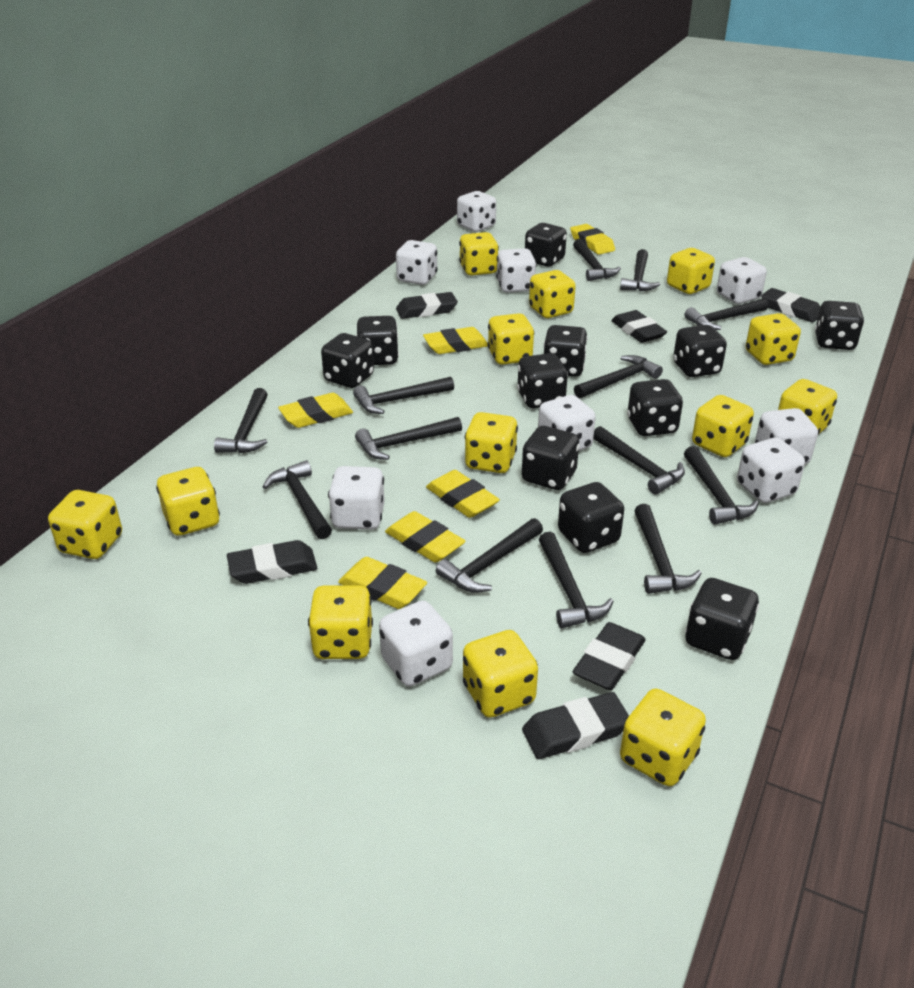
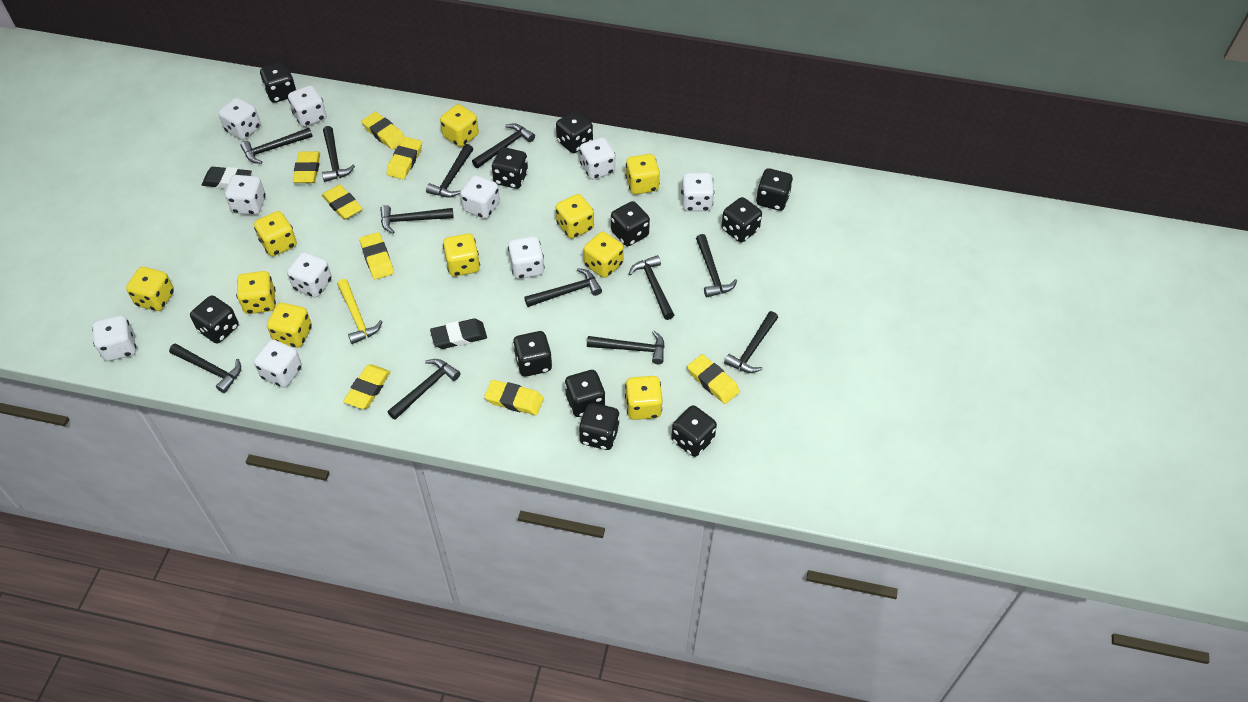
black eraser: [227,540,317,584] [396,292,458,319] [522,692,629,759] [573,622,646,690] [611,310,667,343] [761,288,820,322] = 6 -> [202,167,252,189] [430,319,487,349] = 2
black hammer: [214,388,268,453] [262,460,332,539] [353,377,454,414] [355,417,462,460] [436,518,543,593] [539,532,614,629] [573,239,621,281] [574,355,663,399] [593,426,685,495] [620,249,660,291] [634,504,702,594] [684,298,769,330] [684,446,759,525] = 13 -> [169,343,241,393] [240,128,313,164] [322,126,355,182] [380,205,454,234] [388,359,460,420] [426,144,473,198] [472,124,535,168] [524,268,602,307] [587,331,665,364] [629,255,674,320] [696,234,737,298] [724,311,778,373] = 12
white dice: [328,466,385,530] [379,601,453,686] [396,240,438,285] [457,191,496,232] [496,248,537,293] [538,395,596,451] [717,257,767,304] [737,438,805,503] [755,408,818,464] = 9 -> [92,315,136,361] [218,98,261,140] [225,175,266,215] [254,340,302,388] [287,252,332,298] [288,85,326,127] [460,175,500,219] [508,236,545,279] [580,137,615,180] [681,173,714,211] = 10
yellow dice: [48,490,122,559] [156,467,220,536] [308,585,373,659] [459,232,499,276] [463,630,538,718] [465,412,518,473] [488,313,534,365] [529,270,576,318] [620,688,706,786] [667,248,715,294] [692,395,754,457] [746,313,801,365] [778,379,837,434] = 13 -> [126,267,174,311] [236,271,276,314] [254,211,297,256] [267,303,312,348] [440,104,479,147] [443,234,480,276] [556,194,594,239] [584,232,624,278] [625,154,660,194] [625,376,662,420] = 10
yellow eraser: [278,393,353,428] [338,557,427,609] [385,511,466,562] [423,327,488,354] [426,470,500,518] [570,224,615,255] = 6 -> [293,151,320,183] [322,185,363,220] [343,364,391,409] [359,232,394,280] [361,112,405,150] [387,137,422,179] [485,380,544,415] [687,354,740,404] = 8
yellow hammer: none = 0 -> [337,279,382,344] = 1

